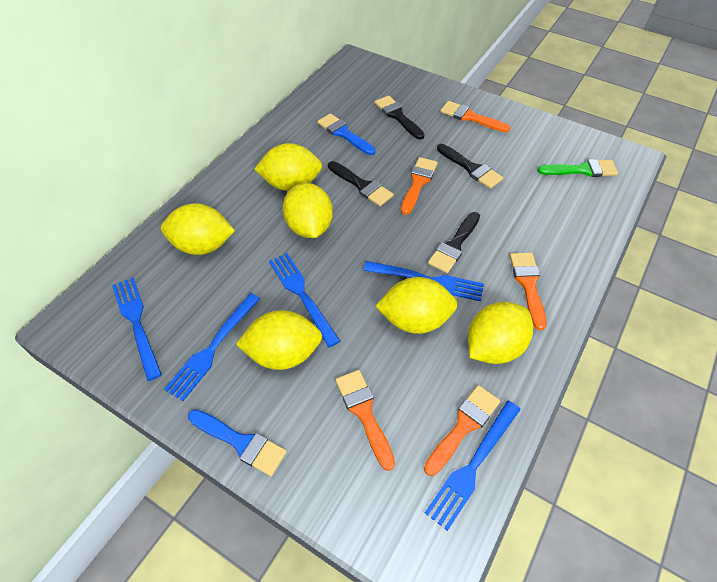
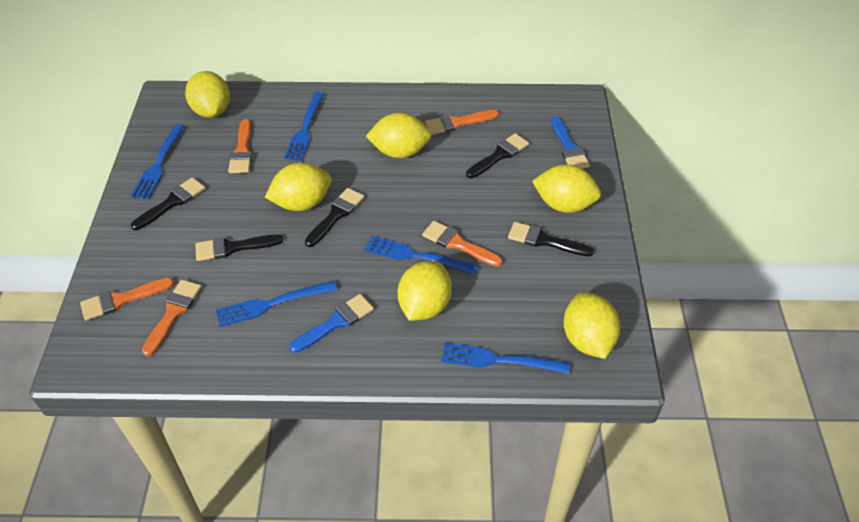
black brush: [328,161,394,206] [375,96,425,140] [428,212,480,273] [437,144,503,189] = 4 -> [131,177,205,230] [195,234,283,261] [305,188,364,247] [466,133,529,178] [508,222,594,256] = 5
green brush: [537,159,618,177] = 1 -> none = 0

